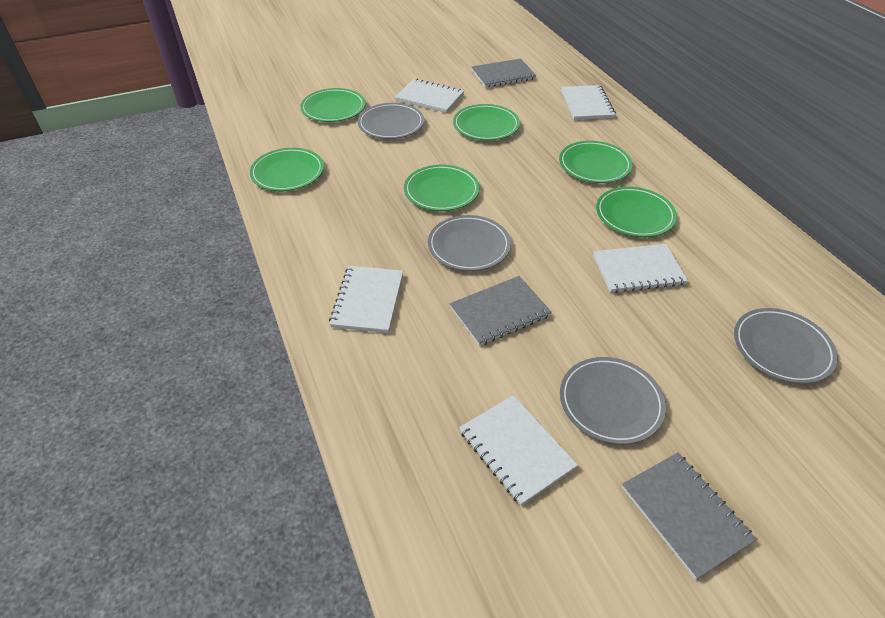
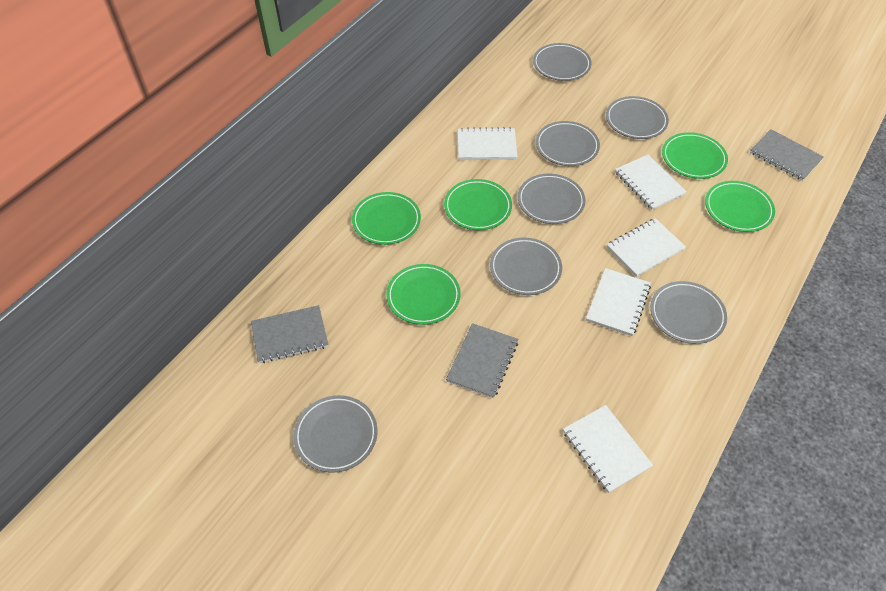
green plate: [250,148,324,191] [300,88,365,122] [404,165,480,211] [453,104,520,140] [559,141,632,183] [596,187,677,237] = 6 -> [352,192,421,245] [386,264,460,325] [444,179,512,230] [662,132,728,179] [705,181,775,232] = 5
grey plate: [358,103,424,139] [428,215,511,271] [560,357,666,444] [734,308,838,384] = 4 -> [293,395,378,473] [490,238,562,295] [518,174,585,224] [533,43,592,81] [536,121,600,166] [606,96,669,139] [650,281,727,344] = 7

